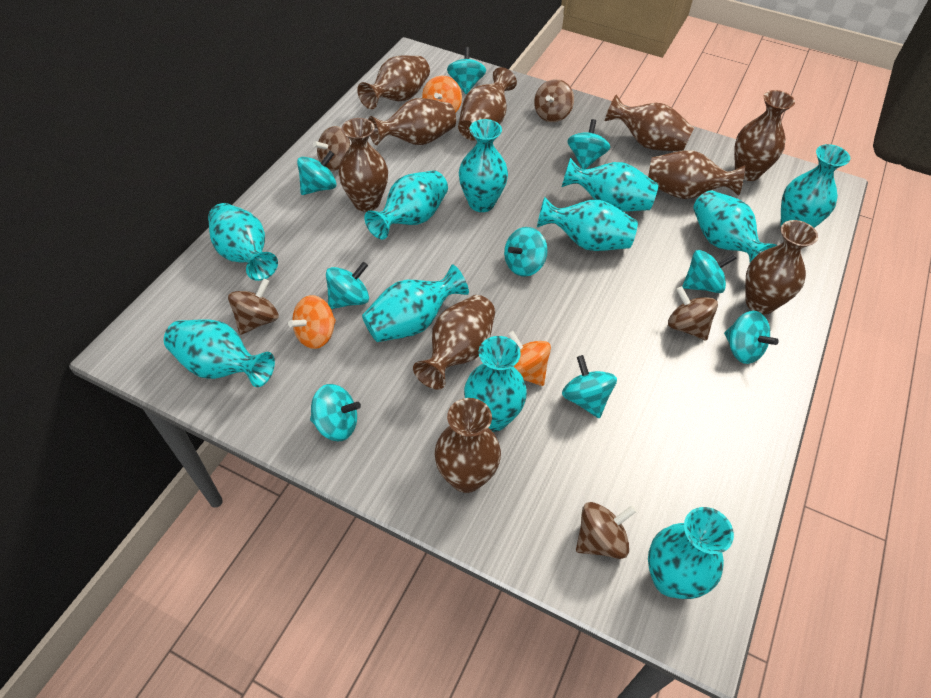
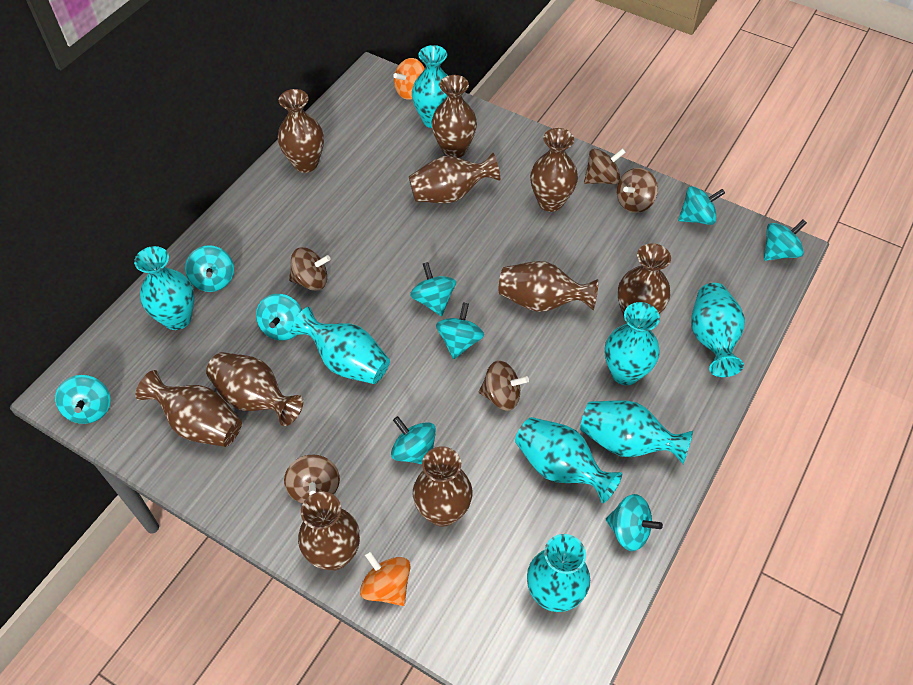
orange spinning top: [288,295,336,349] [422,76,462,113] [507,331,551,386] = 3 -> [360,550,411,606] [393,58,425,100] = 2
turquoise vase: [164,319,275,387] [208,203,278,281] [362,264,469,342] [364,171,448,240] [459,119,508,212] [464,336,527,432] [537,197,638,251] [562,158,658,212] [648,507,734,599] [693,190,777,262] [780,144,850,228] = 11 -> [134,246,195,330] [291,307,390,384] [412,45,448,128] [515,417,622,503] [527,534,590,612] [580,401,693,464] [605,302,660,385] [691,283,745,377] = 8

